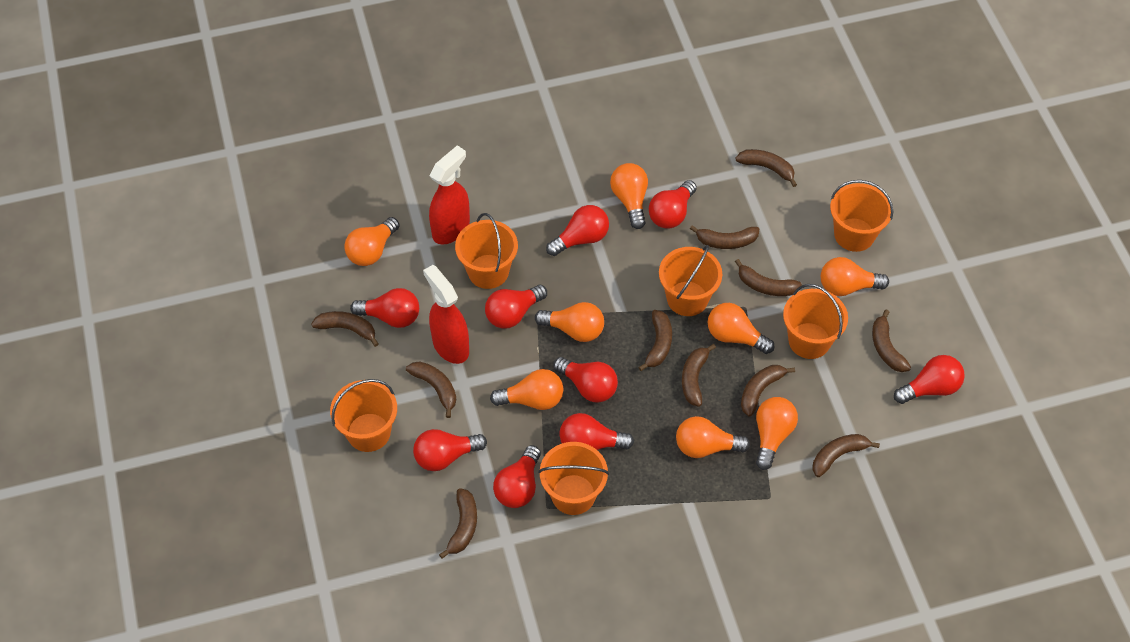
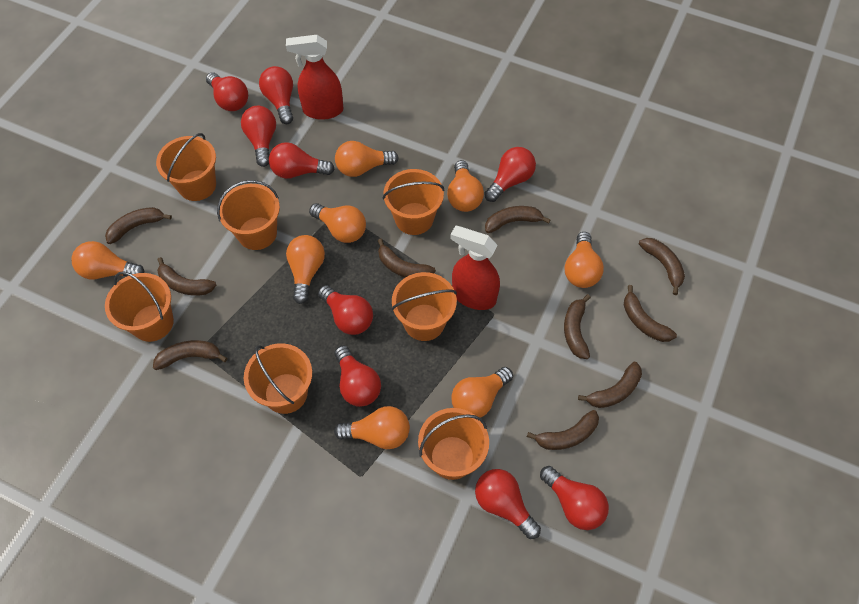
brown banana: [311,311,379,347] [406,362,456,418] [439,488,477,559] [638,310,672,371] [682,344,716,407] [690,225,759,249] [735,149,797,187] [735,259,802,296] [741,365,795,417] [812,434,880,477] [872,309,911,372] = 11 -> [105,207,172,244] [153,340,227,370] [157,257,216,295] [378,239,436,278] [485,206,551,233] [527,410,599,450] [564,294,591,359] [578,362,642,408] [624,285,677,342] [639,238,685,295] = 10
orange bucket: [330,379,397,452] [455,213,518,289] [538,442,609,515] [659,245,723,316] [783,284,848,359] [830,180,893,252] = 6 -> [105,271,174,342] [156,133,216,201] [217,180,280,250] [244,343,312,414] [383,169,445,235] [391,272,457,341] [418,408,489,480] = 7

